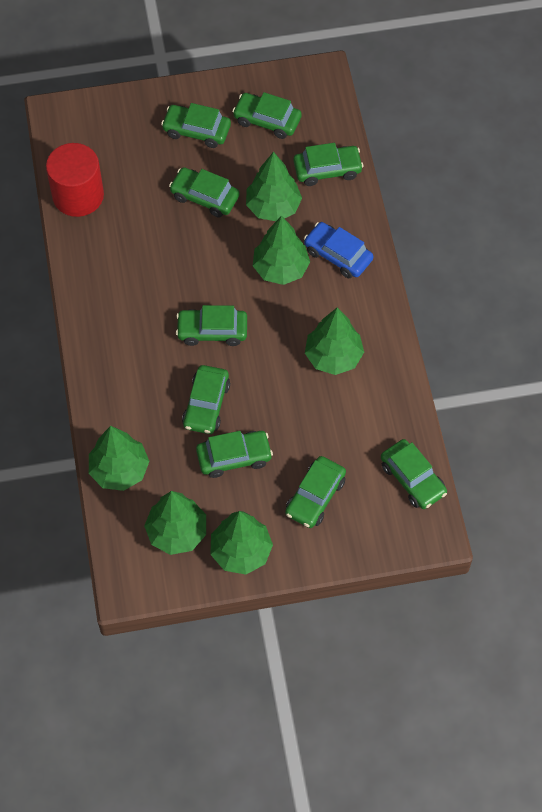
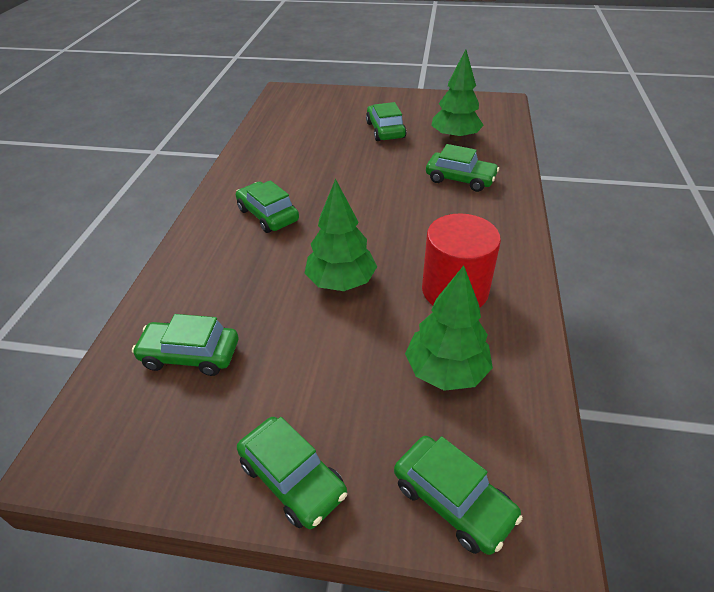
blue car: [304,222,373,278] = 1 -> none = 0
green car: [161,103,231,148] [169,167,240,217] [176,305,247,346] [182,365,230,434] [196,431,273,478] [232,92,302,139] [285,456,346,528] [294,143,364,186] [381,439,447,509] = 9 -> [132,314,238,376] [236,180,299,233] [237,417,347,529] [366,102,406,141] [394,436,523,555] [426,144,499,192] = 6
green tree: [89,426,149,491] [144,491,206,555] [210,511,273,574] [246,152,302,221] [253,216,310,285] [305,307,364,375] = 6 -> [305,179,377,291] [405,265,493,391] [431,50,484,141] = 3

